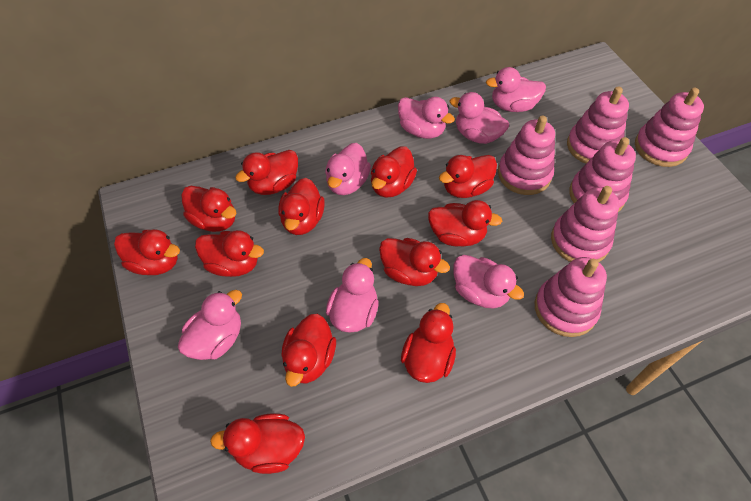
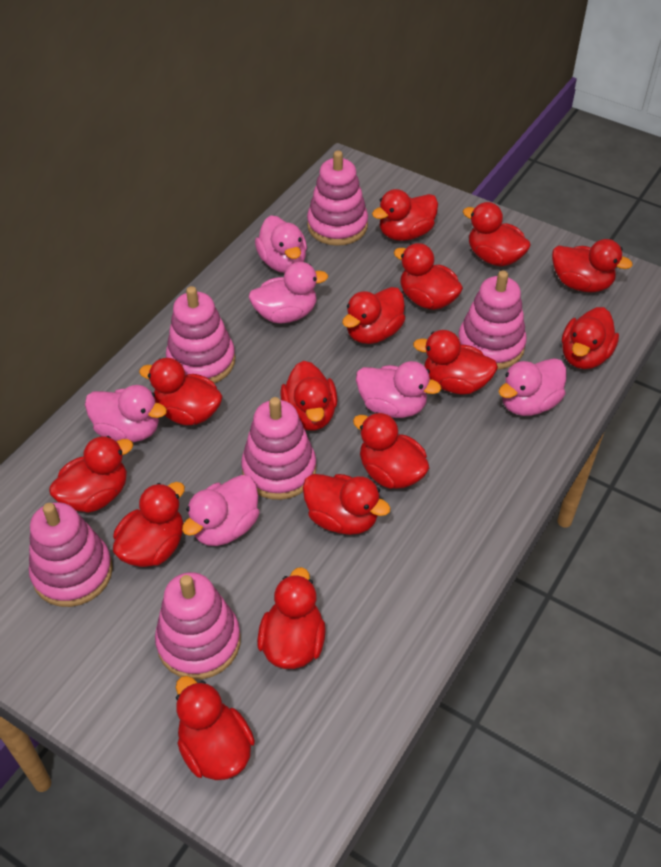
pink duck: [178,290,242,360] [325,143,371,195] [326,258,379,333] [398,97,455,139] [450,92,509,144] [454,255,524,309] [486,67,546,112] = 7 -> [85,385,167,442] [182,475,260,546] [249,262,328,323] [255,215,307,273] [356,361,441,418] [499,358,566,416] = 6
red duck: [114,229,180,275] [181,186,236,232] [195,230,264,277] [210,413,305,474] [235,150,298,195] [278,178,325,235] [281,314,336,387] [371,146,417,198] [379,238,450,286] [401,303,456,383] [428,200,502,246] [439,155,497,198] = 12 -> [49,436,133,513] [113,482,185,567] [139,358,223,425] [176,676,255,780] [257,567,326,669] [280,361,338,431] [303,474,391,535] [342,287,405,344] [353,412,429,489] [372,189,438,241] [394,243,463,310] [413,330,498,395] [463,202,531,267] [552,239,633,292] [562,307,619,369] = 15

